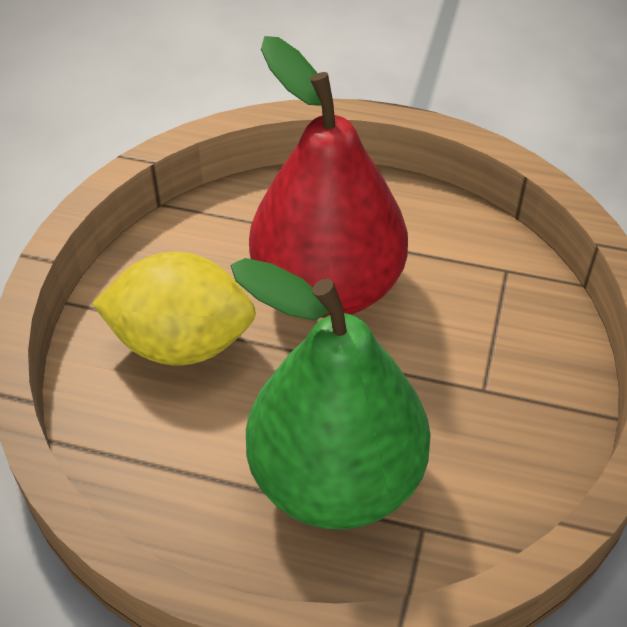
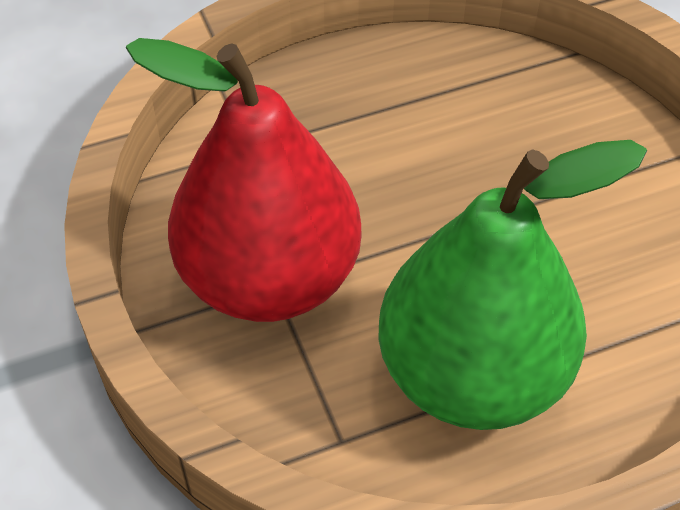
yellow lemon: [92,251,256,366] = 1 -> none = 0

